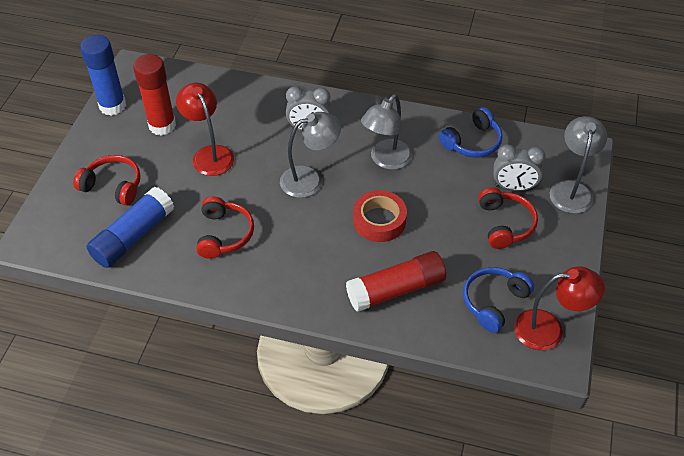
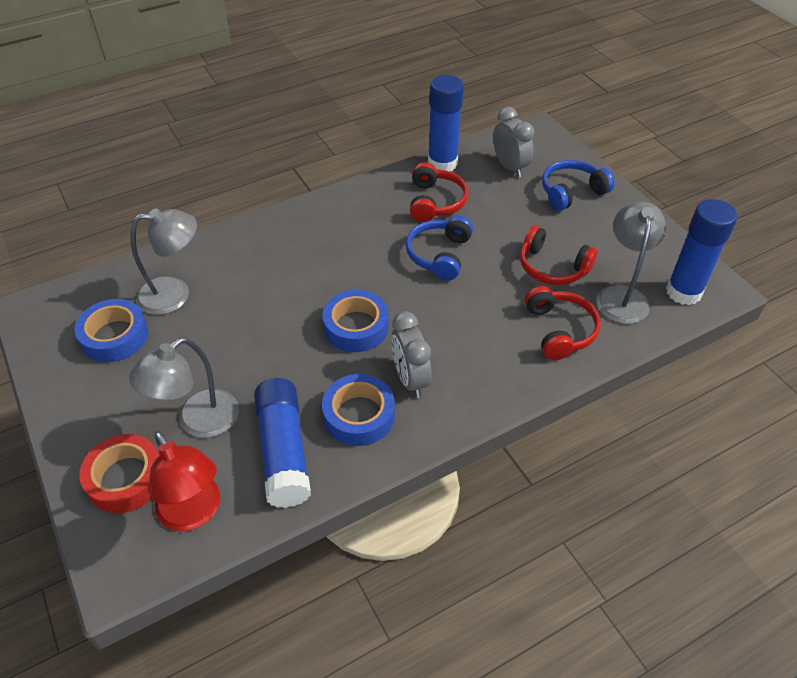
blue glue stick: [80,35,126,116] [86,187,174,268] = 2 -> [254,378,311,508] [428,75,464,171] [666,199,737,305] = 3
blue tape: none = 0 -> [74,299,148,362] [322,290,389,352] [322,374,395,446] = 3
red glue stick: [133,54,176,136] [346,251,446,312] = 2 -> none = 0
red lamp: [176,83,234,176] [514,266,605,351] = 2 -> [150,431,220,531] = 1

